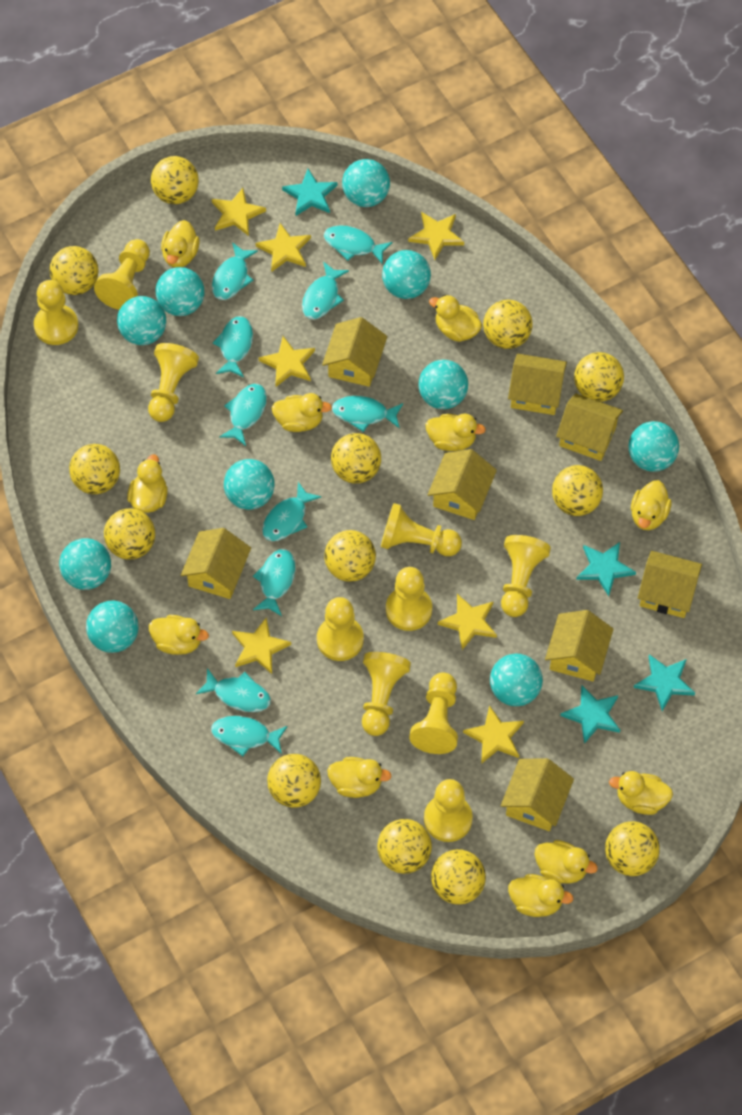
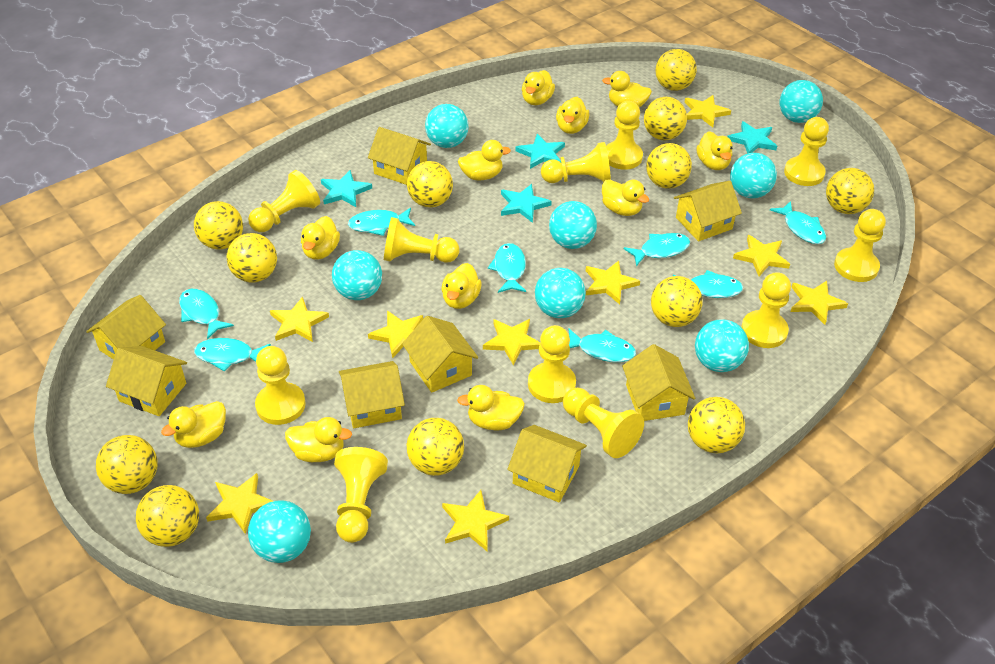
turquoise ball: [59,538,111,590] [86,600,139,653] [117,296,166,345] [156,267,204,316] [224,459,275,510] [342,159,390,207] [382,250,431,299] [418,360,468,409] [490,654,543,706] [628,421,679,472] = 10 -> [248,500,311,563] [332,250,382,300] [425,104,469,148] [535,268,586,318] [549,201,597,249] [695,319,749,372] [730,153,777,198] [779,80,823,123] = 8
turquoise fish: [196,668,271,712] [211,716,287,756] [212,242,258,300] [213,316,253,377] [219,384,267,446] [253,549,296,616] [262,482,321,541] [302,262,349,319] [324,225,393,265] [332,396,403,432] = 10 -> [179,289,234,339] [194,338,271,372] [348,208,415,236] [488,243,526,293] [568,328,636,362] [624,233,690,266] [673,270,743,298] [770,201,826,244] = 8
yellow ball: [49,246,98,295] [69,444,120,494] [104,508,155,560] [151,156,199,204] [267,754,321,808] [324,530,376,582] [331,433,381,484] [377,819,432,874] [431,849,486,905] [483,300,533,349] [552,465,603,516] [574,352,624,402] [605,821,660,876] = 13 -> [96,435,158,494] [136,485,199,547] [194,201,243,250] [226,233,277,283] [406,418,464,476] [407,161,453,207] [644,97,687,140] [646,143,692,189] [651,276,703,327] [656,49,697,91] [688,397,745,453] [826,168,874,214] = 12
yellow pawn: [34,280,78,345] [94,239,150,310] [148,343,199,422] [317,597,364,661] [362,652,411,736] [381,503,462,556] [386,567,432,631] [409,672,458,754] [424,779,473,842] [501,535,551,617] = 10 -> [248,170,320,232] [255,346,306,425] [334,447,388,543] [384,217,459,263] [528,325,576,403] [541,142,611,183] [563,387,644,458] [606,101,643,170] [741,272,791,348] [784,117,829,186] [834,209,886,282] = 11
yellow star: [212,188,266,236] [232,617,291,674] [256,223,311,272] [259,336,315,387] [408,212,464,260] [438,594,497,650] [463,705,524,764] = 7 -> [206,473,273,534] [270,296,329,342] [368,311,423,358] [442,490,509,552] [483,319,541,366] [585,261,640,305] [685,95,731,127] [733,235,790,277] [790,281,848,325] = 9

